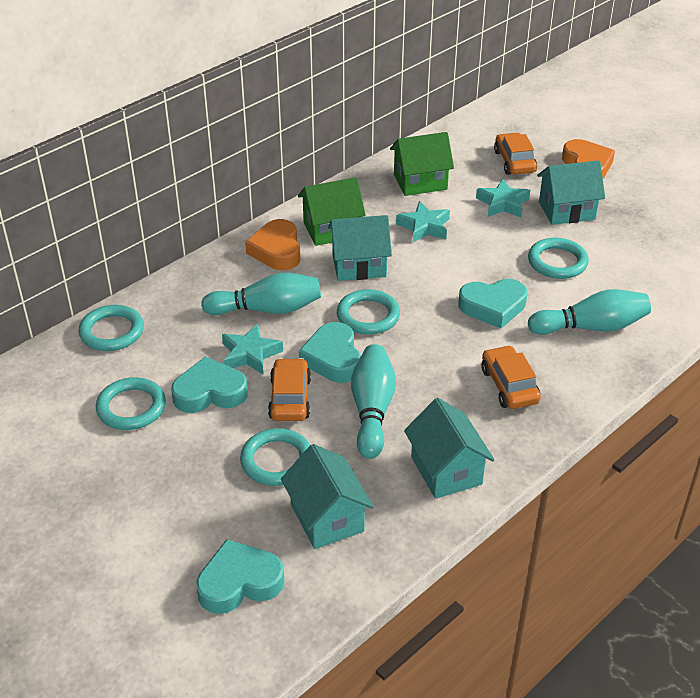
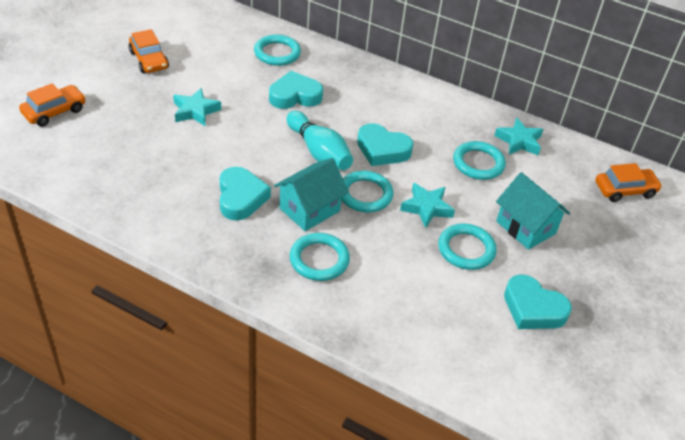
green house: [298,177,366,246] [390,132,454,196] = 2 -> none = 0
orange heart: [245,219,301,270] [562,139,615,179] = 2 -> none = 0
turquoise bowling pin: [201,273,321,315] [351,344,396,459] [528,289,651,335] = 3 -> [287,111,353,170] = 1
turquoise house: [281,444,374,549] [328,215,392,281] [404,398,494,499] [537,160,605,225] = 4 -> [274,158,349,231] [496,172,570,250] = 2

